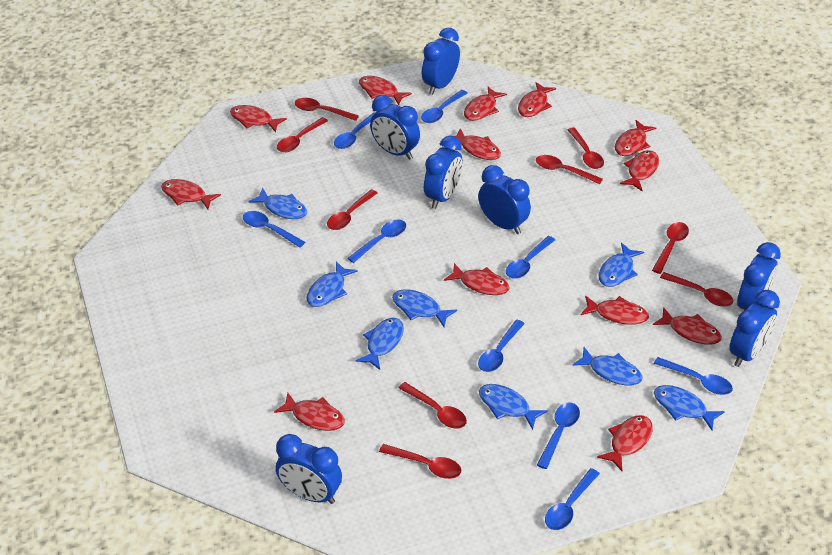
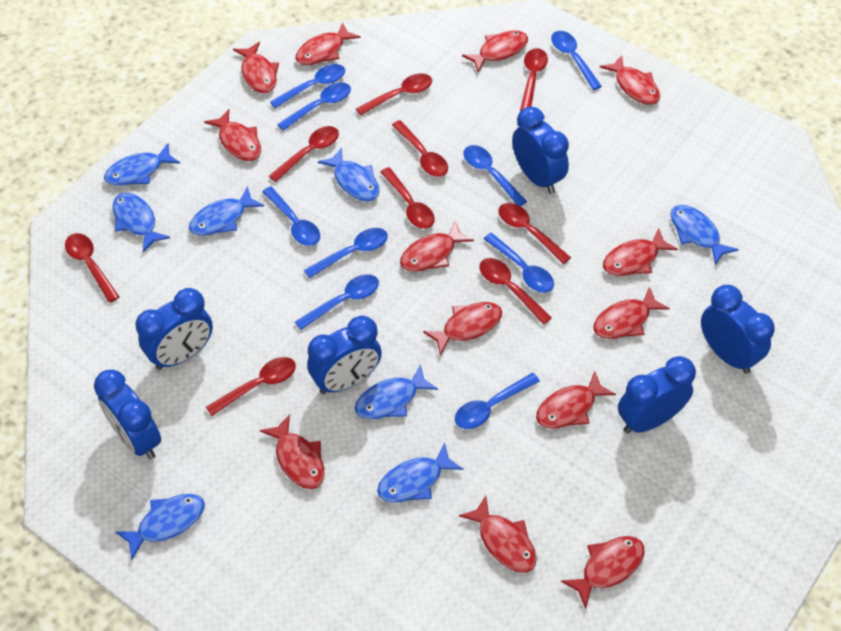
blue clock: [276,434,342,504] [370,95,420,160] [422,28,460,95] [424,136,462,209] [478,165,531,234] [729,290,780,367] [737,242,781,311] = 7 -> [94,370,161,459] [135,288,213,370] [307,316,382,394] [512,106,569,194] [618,356,696,434] [701,285,775,374] = 6

